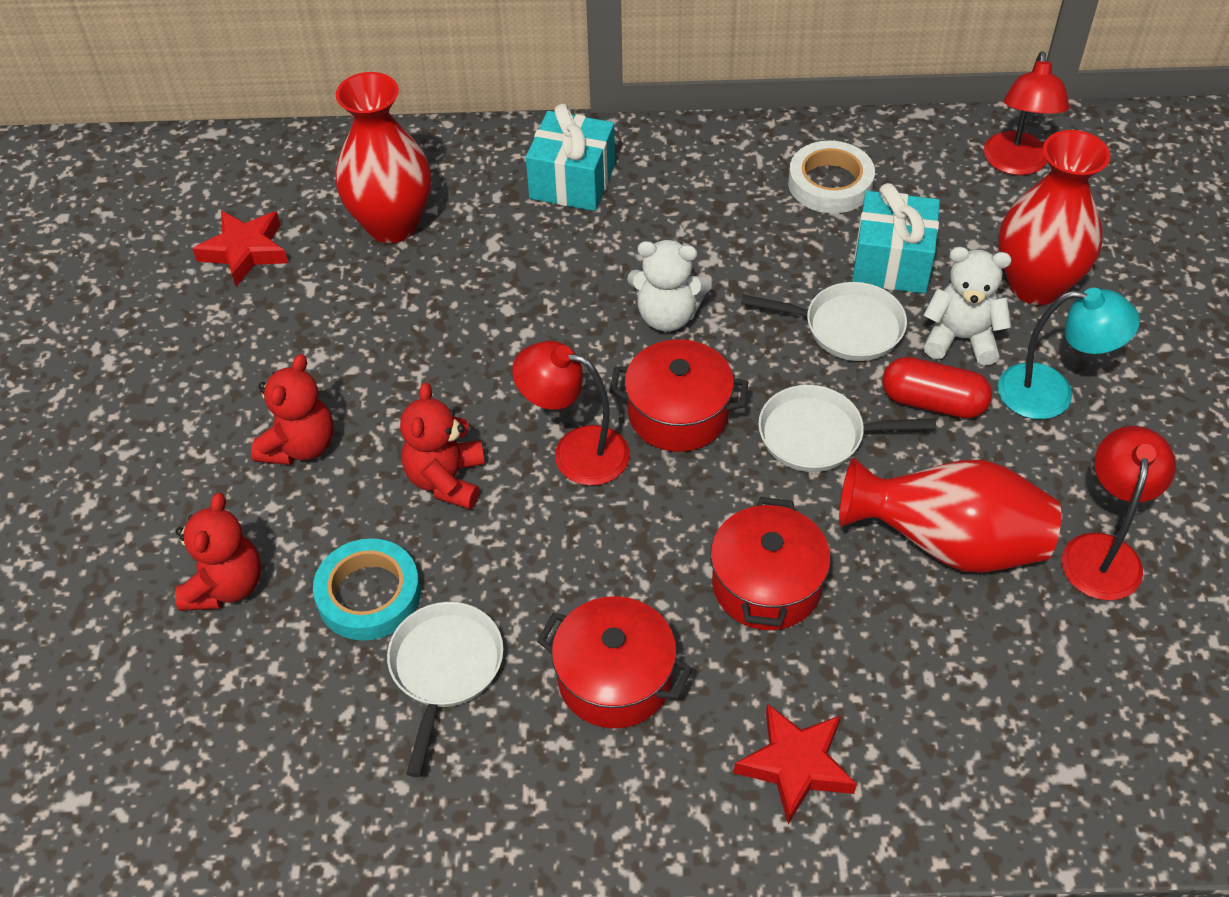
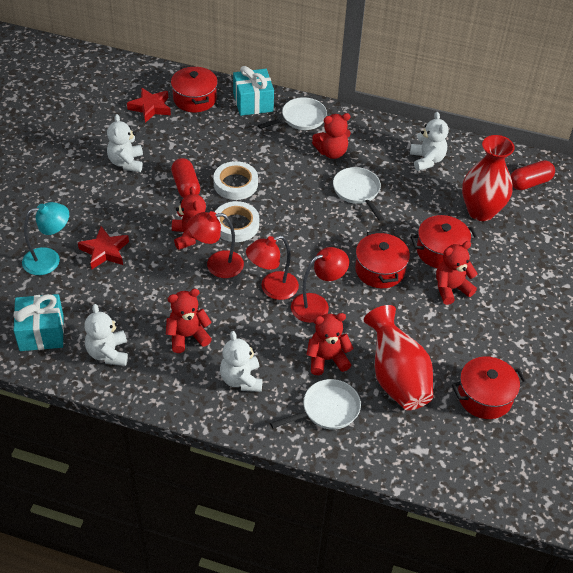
red capsule: [882,357,992,419] = 1 -> [171,158,200,198] [511,160,555,190] = 2
red pot: [537,596,692,728] [609,339,748,452] [711,497,831,630] = 3 -> [171,65,218,112] [355,230,410,288] [410,215,478,268] [452,356,527,419] = 4
red teddy bear: [175,493,261,611] [251,354,333,465] [400,382,485,509] = 3 -> [166,289,212,353] [172,186,206,250] [306,313,354,375] [312,113,351,159] [436,241,478,305] = 5
red vase: [335,72,431,243] [839,458,1061,573] [999,130,1110,305] = 3 -> [364,305,433,410] [462,135,515,221] = 2
turquoise tape: [313,538,421,641] = 1 -> none = 0
white tape: [788,141,875,214] = 1 -> [213,161,258,200] [215,201,259,242] = 2
white teddy bear: [627,240,712,332] [923,247,1011,366] = 2 -> [84,304,128,366] [107,114,143,172] [220,331,263,392] [410,112,449,171] = 4

